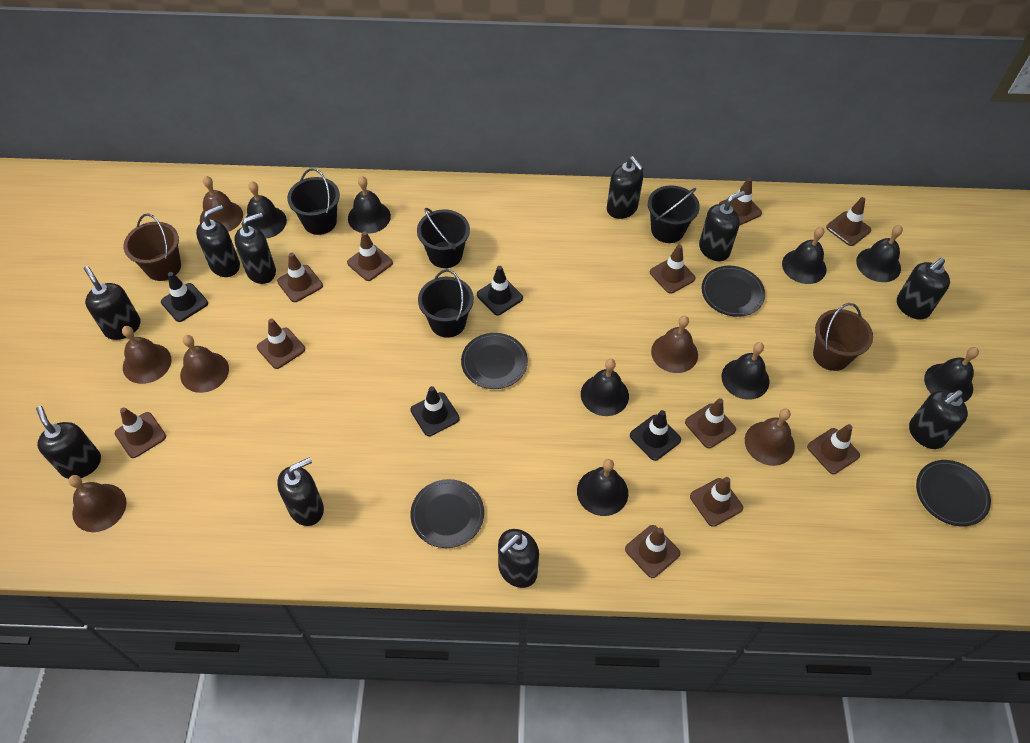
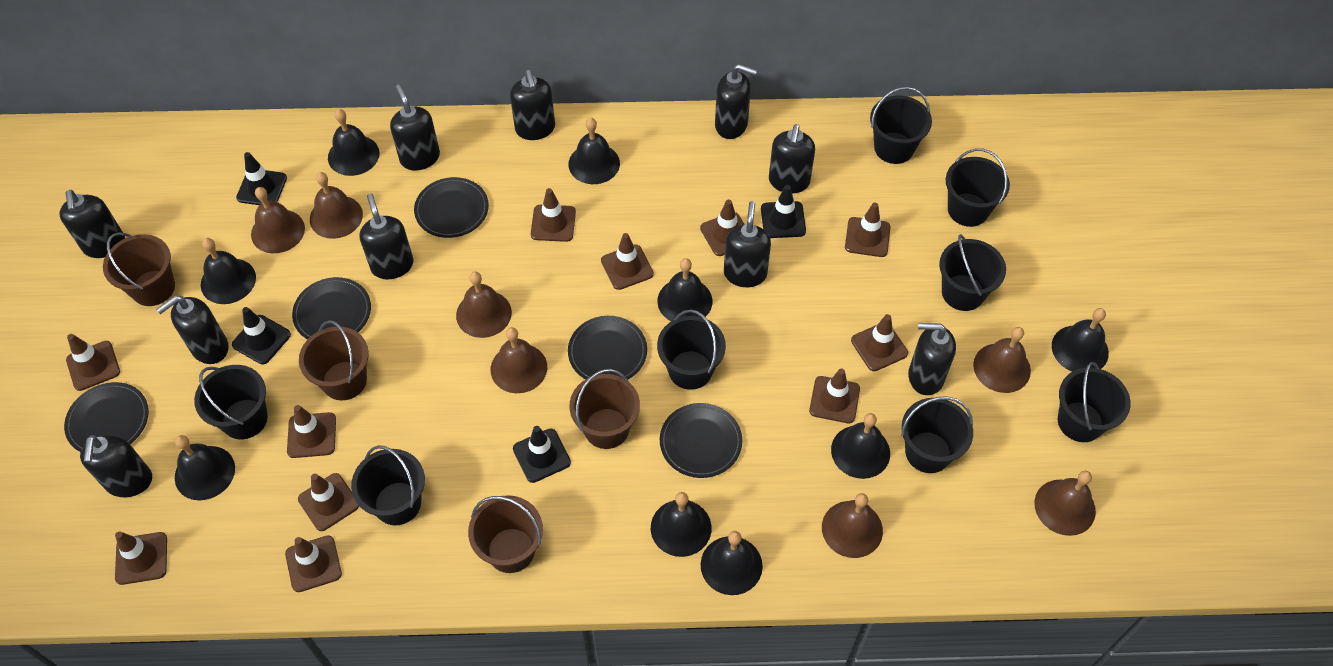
black bell: [245,181,287,239] [348,176,391,234] [577,459,628,516] [581,359,629,416] [721,342,769,400] [782,227,826,284] [856,225,903,282] [924,347,979,402] = 8 -> [175,435,235,500] [201,238,256,304] [328,109,379,176] [568,118,620,184] [651,492,712,557] [657,258,712,321] [701,531,763,595] [831,413,890,479] [1052,308,1109,371] = 9
black bucket: [287,168,340,235] [417,208,470,268] [418,269,474,338] [648,185,700,243] = 4 -> [194,365,268,440] [351,445,425,525] [657,310,726,390] [870,87,932,164] [901,397,973,473] [939,234,1006,311] [946,148,1010,227] [1058,362,1131,442] = 8
black plate: [410,479,484,548] [461,333,528,389] [701,266,765,317] [916,460,991,526] = 4 -> [64,382,149,452] [292,277,371,339] [414,177,489,238] [568,316,647,380] [660,403,742,478] = 5
brown bell: [69,475,127,532] [122,326,171,384] [180,335,229,393] [200,176,243,232] [651,316,698,373] [745,408,795,466] = 6 -> [251,187,305,253] [310,172,363,239] [456,272,512,338] [491,327,547,393] [822,493,883,558] [973,327,1031,393] [1034,471,1096,536] = 7
brown bucket: [123,213,181,281] [813,303,873,371] = 2 -> [103,232,175,306] [299,320,369,401] [468,495,543,573] [570,369,640,449] = 4

